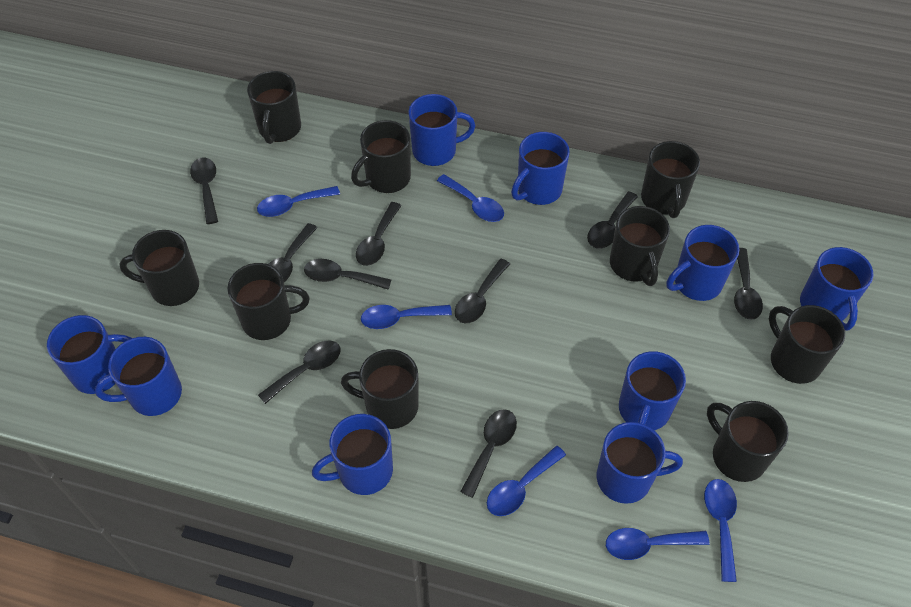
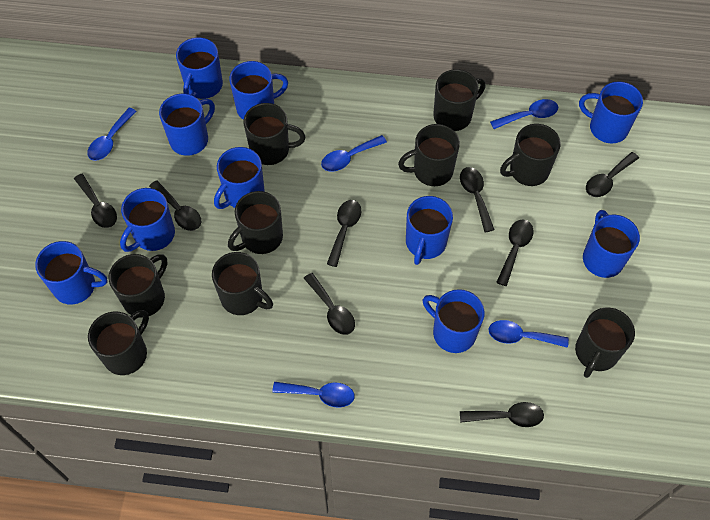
black spoon: [190,158,218,224] [258,340,340,404] [268,223,318,282] [304,259,391,290] [356,202,402,266] [455,259,510,323] [460,409,517,498] [587,191,638,249] [734,248,763,320] = 9 -> [74,174,117,228] [149,180,201,231] [304,273,355,335] [327,200,361,267] [460,167,494,232] [460,402,544,427] [496,219,533,286] [586,152,639,197] = 8
blue mug: [47,315,132,394] [95,337,182,416] [312,414,393,495] [409,94,475,166] [511,132,570,205] [597,422,683,504] [619,351,686,430] [666,225,739,301] [800,247,873,331] = 9 -> [35,241,108,305] [120,188,175,252] [159,94,215,156] [176,37,223,99] [214,147,265,209] [229,61,288,120] [406,196,453,265] [423,289,485,353] [579,81,643,144] [583,210,640,278] = 10
blue spoon: [257,186,340,217] [361,305,452,329] [437,174,504,222] [487,446,566,516] [606,528,710,560] [704,479,737,582] = 6 -> [87,108,137,161] [272,382,355,407] [321,135,387,172] [489,320,569,348] [490,99,558,129] = 5

